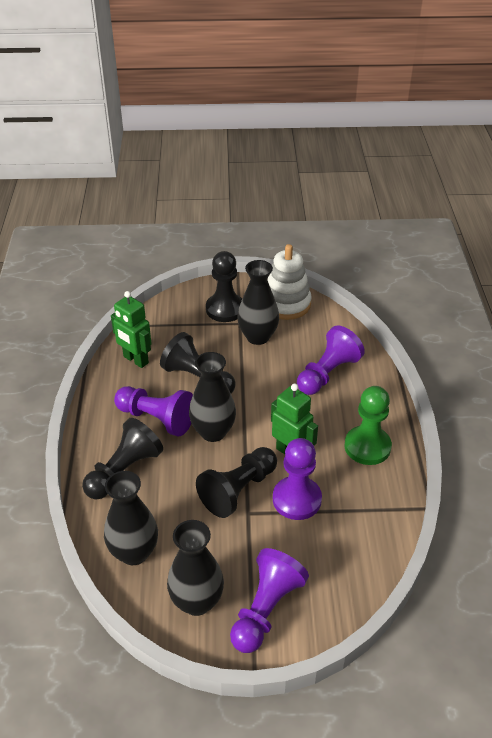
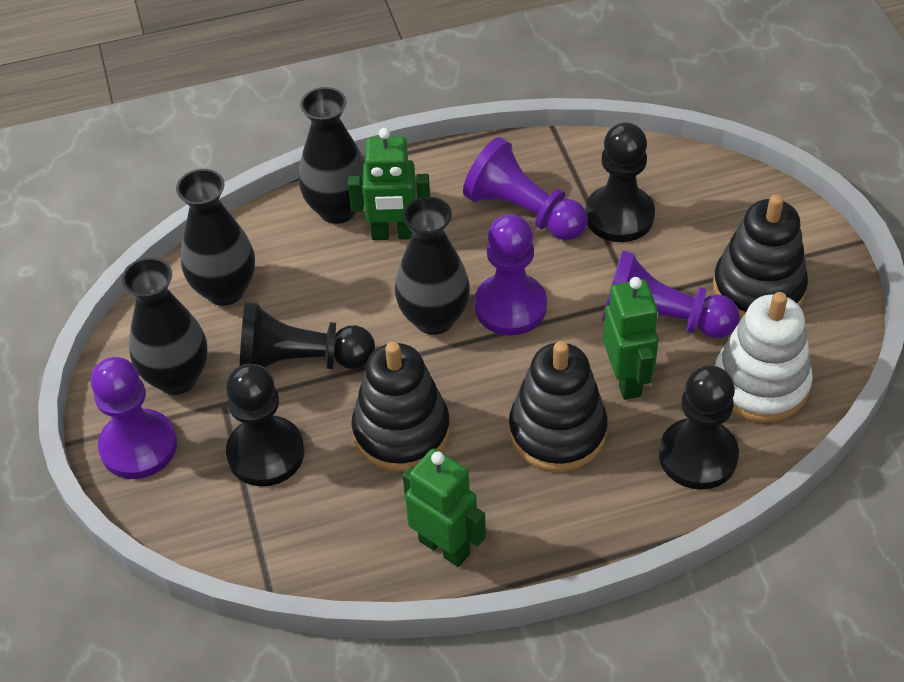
black stacking toy: none = 0 -> [351,342,450,471] [509,341,607,472] [713,194,808,319] = 3
green pawn: [345,386,392,465] = 1 -> none = 0
green robot: [111,291,152,368] [271,384,318,454] = 2 -> [348,128,430,240] [402,449,486,567] [603,277,659,400] = 3

